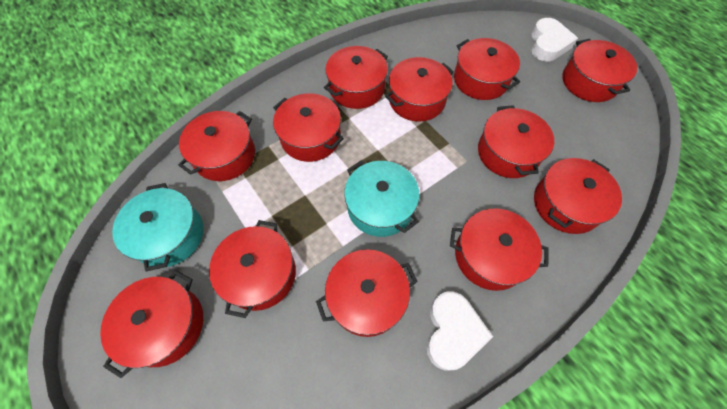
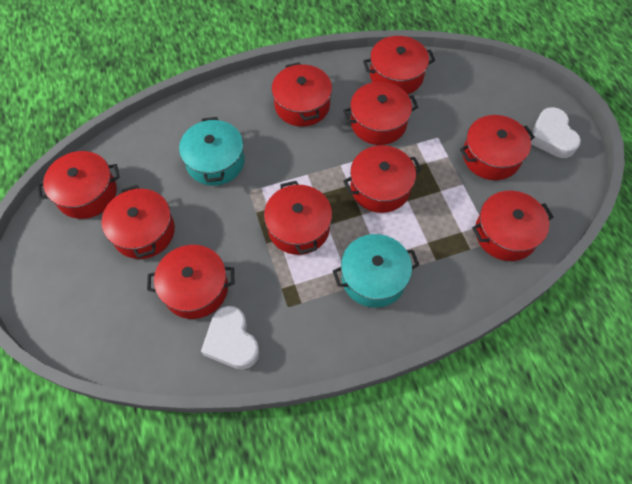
red pot: [100,270,203,378] [178,111,255,181] [209,220,296,318] [273,93,344,162] [316,249,418,337] [324,46,388,109] [385,57,454,122] [450,208,548,291] [454,38,520,100] [478,105,554,178] [534,158,622,234] [563,39,637,102] = 12 -> [37,151,120,219] [101,185,175,259] [147,245,234,319] [264,181,332,255] [272,62,332,127] [343,82,418,145] [343,145,422,213] [363,36,435,94] [460,115,535,180] [472,191,554,261] = 10

